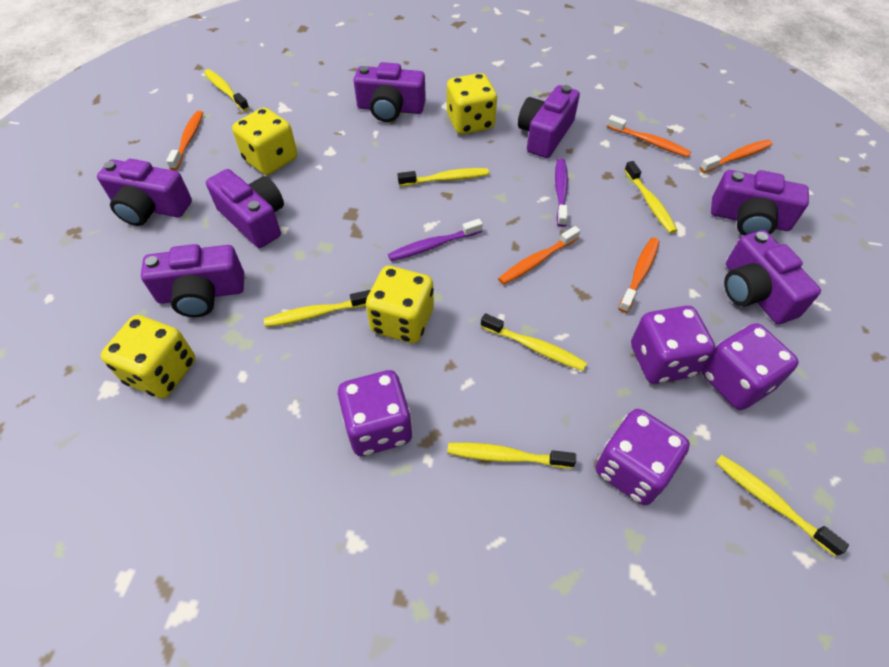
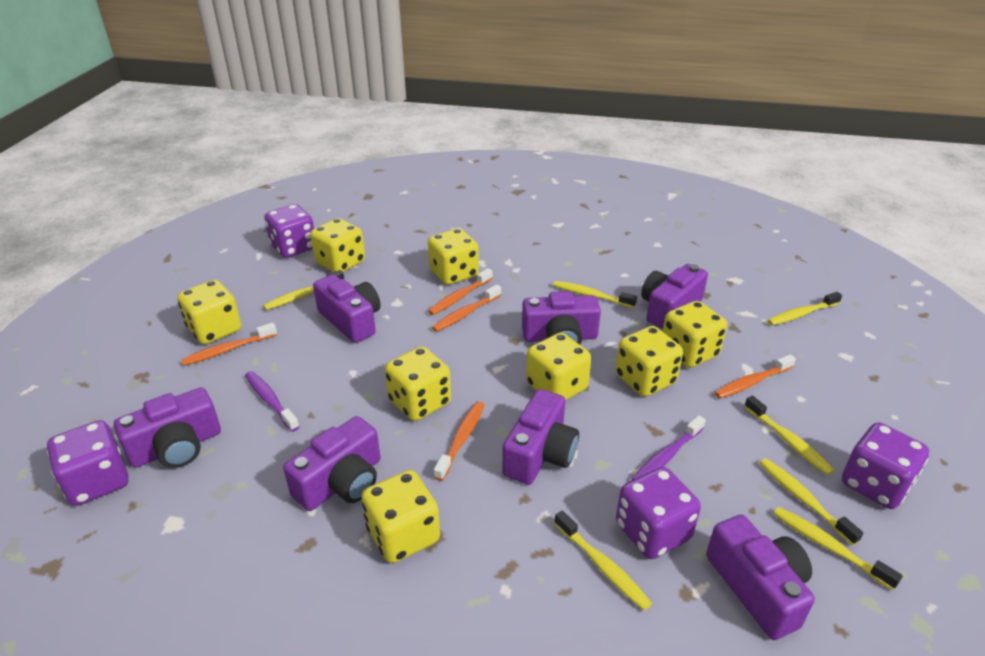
yellow dice: [101,315,195,398] [232,107,297,175] [366,266,434,343] [447,73,497,134] = 4 -> [177,280,241,344] [310,218,365,272] [361,470,440,563] [385,346,451,421] [428,228,479,285] [526,333,591,401] [615,326,683,397] [662,301,727,368] = 8

